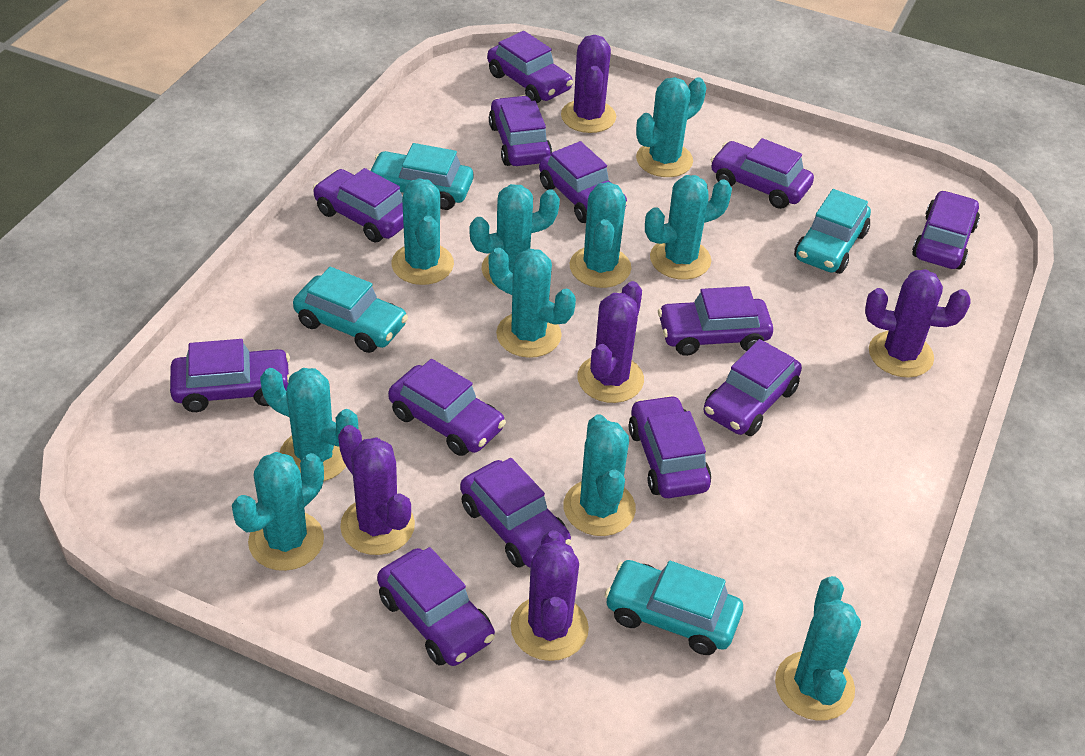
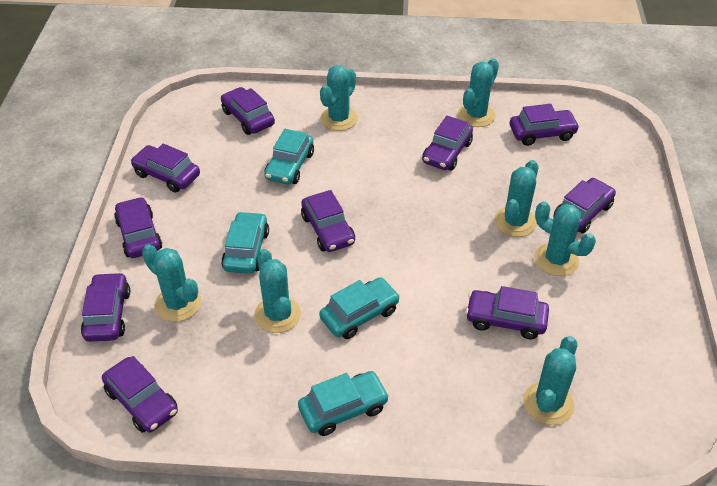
purple cactus: [338,425,415,555] [511,530,589,661] [561,35,616,133] [578,281,644,403] [865,269,971,378] = 5 -> none = 0
purple car: [170,339,290,412] [313,168,404,242] [377,547,495,666] [388,359,506,456] [460,458,571,568] [487,31,573,103] [489,96,552,166] [539,141,627,223] [629,395,711,498] [658,286,773,356] [704,339,802,436] [711,138,814,209] [912,190,980,270] = 13 -> [81,272,130,342] [102,356,178,433] [114,197,162,258] [131,143,200,192] [221,87,275,135] [301,190,355,252] [422,116,473,171] [465,286,549,339] [510,104,580,146] [554,178,616,233] = 10
turquoise cactus: [232,452,324,571] [260,368,358,482] [391,178,454,285] [469,184,560,287] [488,248,576,358] [563,414,636,536] [570,182,631,288] [636,77,706,177] [645,175,732,280] [775,576,861,721] = 10 -> [142,244,201,322] [254,249,301,333] [320,65,358,131] [458,58,499,127] [494,160,538,237] [523,336,577,425] [534,201,596,276] = 7

